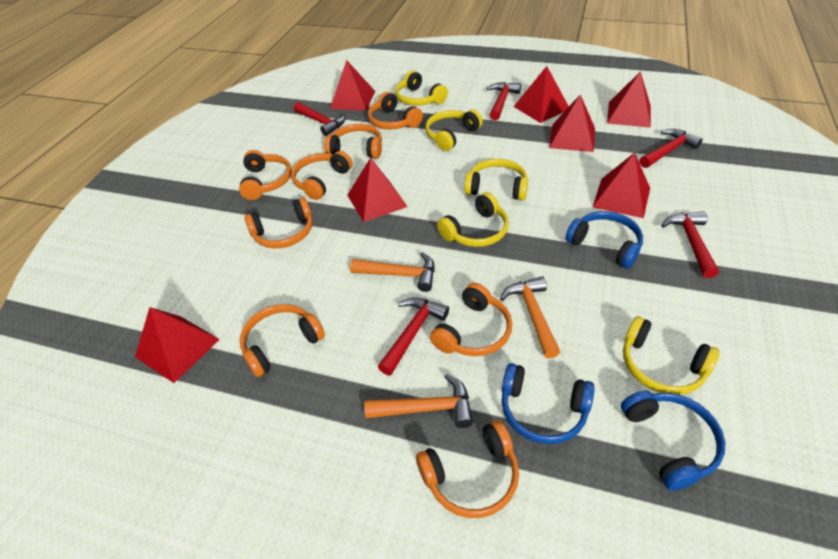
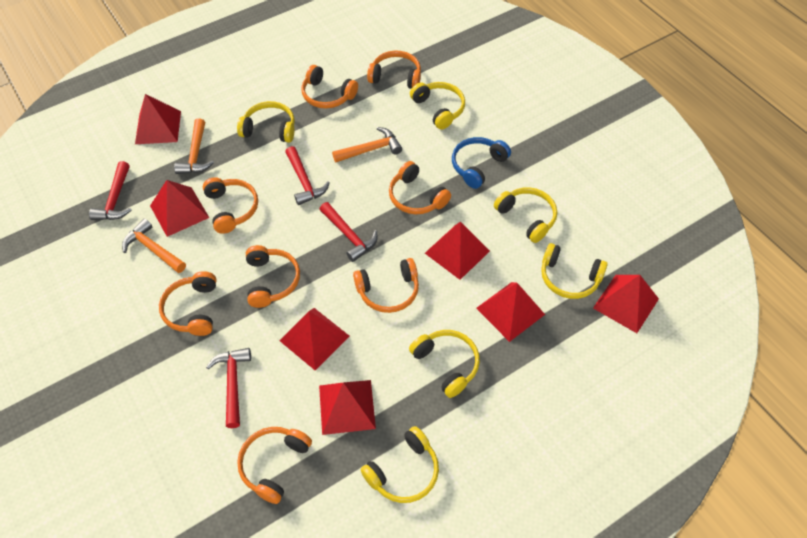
blue headphones: [502,363,595,444] [565,211,643,269] [621,391,726,491] = 3 -> [452,137,511,189] = 1
red hammer: [294,102,345,136] [378,297,449,375] [487,82,521,120] [640,129,703,168] [661,211,719,278] = 5 -> [89,161,132,220] [206,348,251,428] [285,146,330,205] [319,202,377,262] = 4
yellow headphones: [395,71,448,106] [425,110,483,151] [437,192,509,247] [464,159,528,201] [623,316,720,394] = 5 -> [237,101,295,143] [361,426,439,503] [409,330,480,398] [410,82,465,130] [494,187,557,243] [541,243,608,299] = 6

